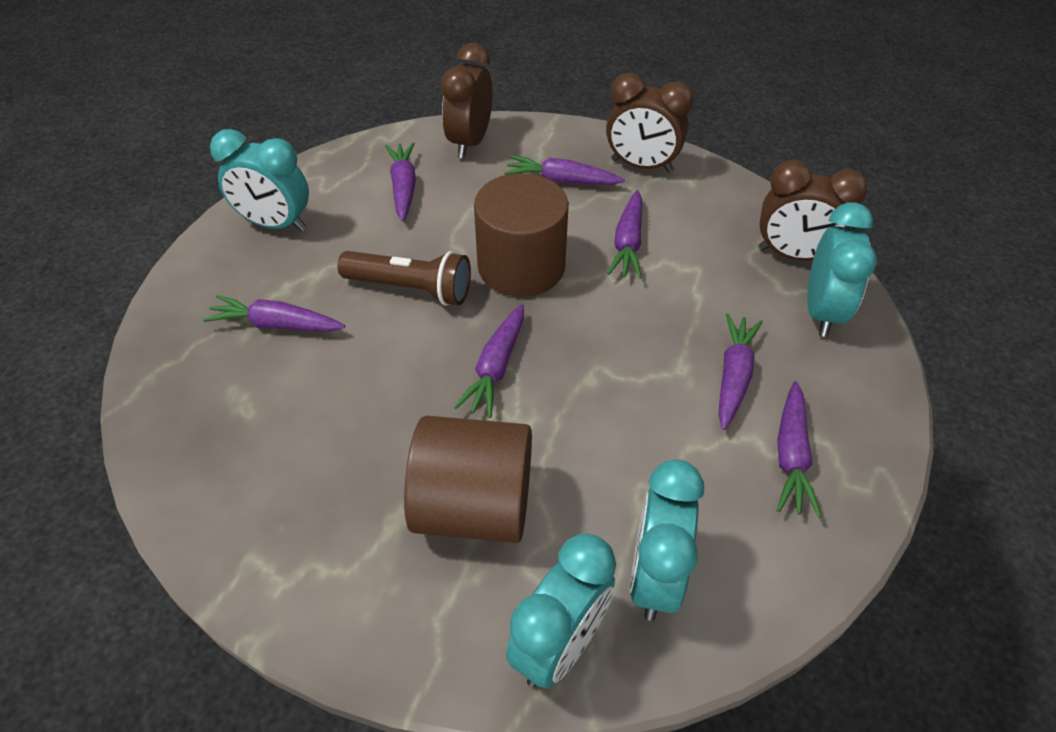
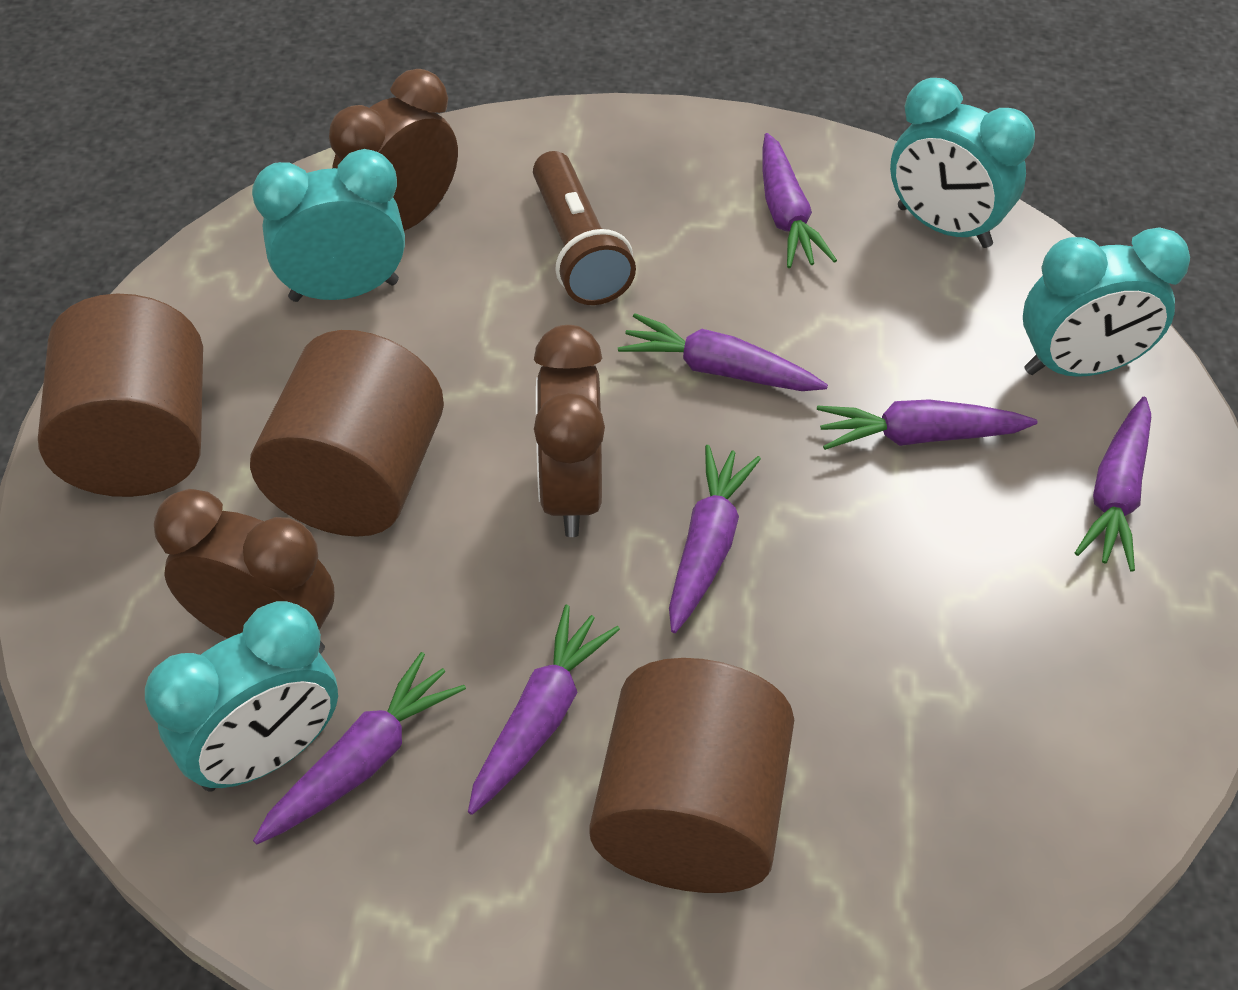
brown cylinder: [404,416,532,543] [474,173,569,297] = 2 -> [38,293,203,497] [250,330,444,537] [590,658,794,893] = 3

